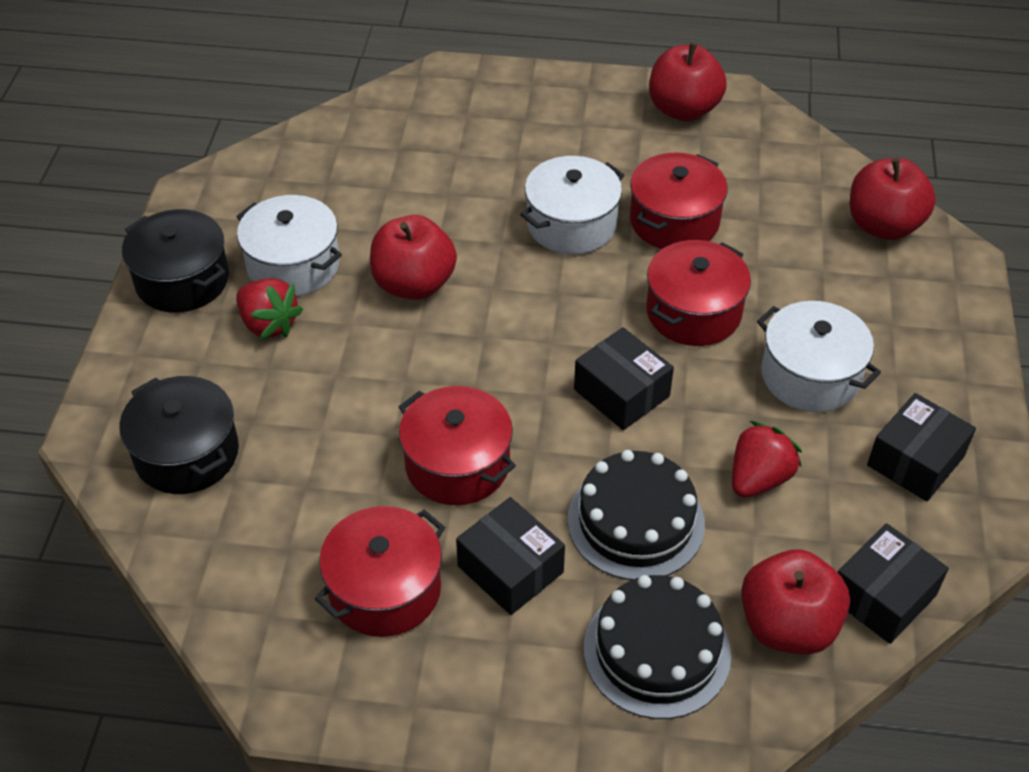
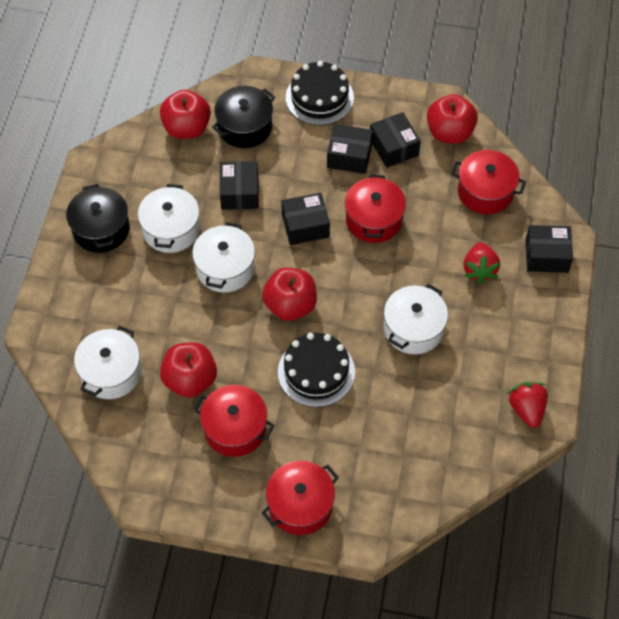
black box: [456,497,565,615] [574,327,674,430] [838,523,949,644] [867,393,976,501] = 4 -> [220,161,259,210] [281,193,330,245] [327,124,373,174] [370,112,421,168] [525,225,573,273] = 5
white pot: [236,195,342,296] [520,156,624,254] [757,301,881,412] = 3 -> [74,326,141,399] [138,184,200,253] [192,222,255,293] [384,284,448,354] = 4

